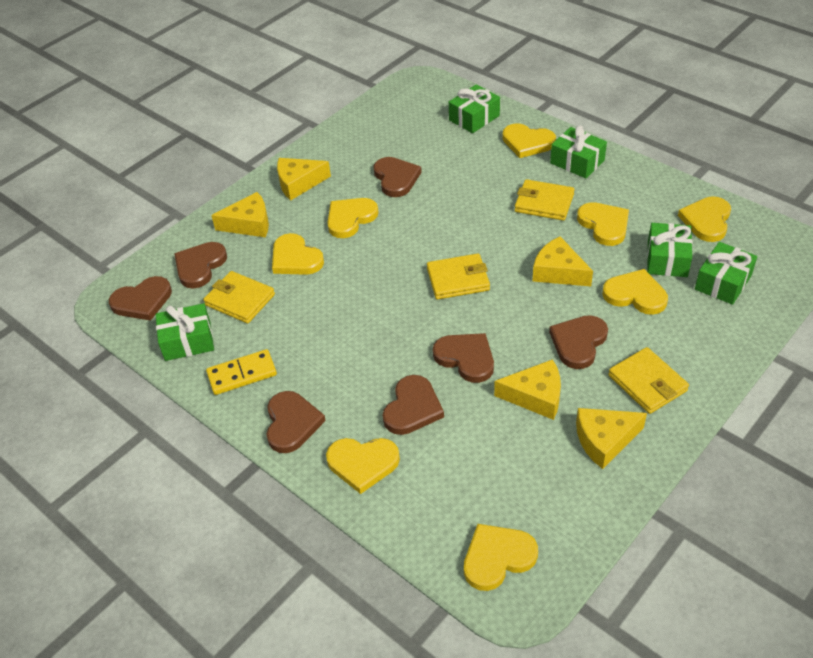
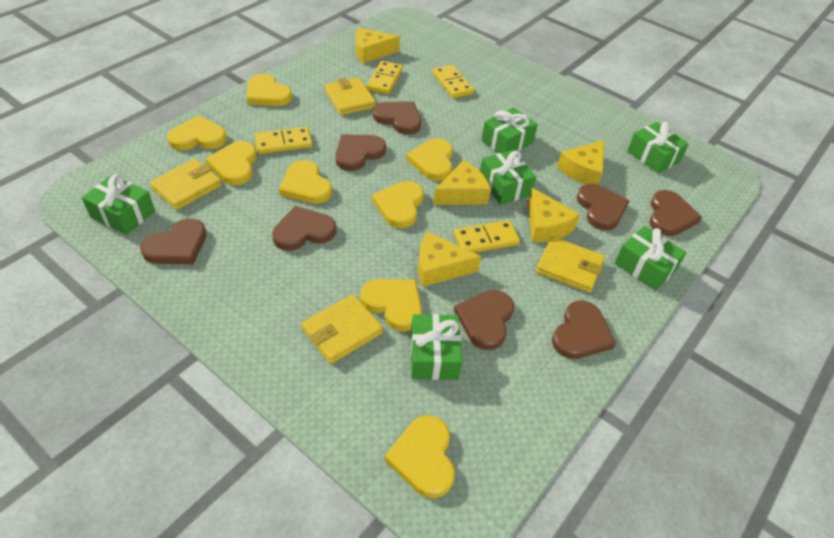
brown heart: [109,276,172,321] [174,242,227,289] [266,391,326,453] [373,157,422,197] [383,375,444,435] [433,333,494,383] [549,315,608,369] = 7 -> [140,218,206,265] [272,206,336,251] [336,134,386,171] [373,101,421,135] [454,290,514,350] [552,301,616,359] [577,184,629,230] [649,190,702,236] = 8
green gift: [156,303,214,361] [449,85,500,133] [550,126,607,178] [647,223,692,277] [695,242,757,305] = 5 -> [82,174,155,235] [411,314,462,380] [480,150,536,205] [481,108,538,153] [615,226,687,291] [627,122,689,174] = 6
yellow domino: [206,349,277,395] = 1 -> [254,127,313,154] [366,61,403,94] [432,65,474,98] [454,220,520,253] = 4

